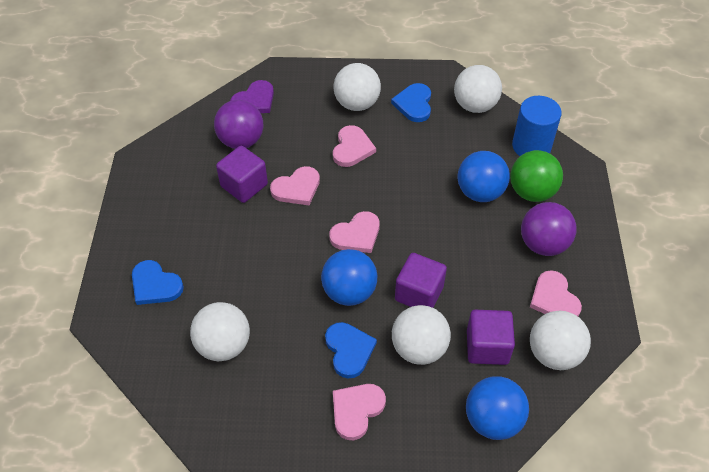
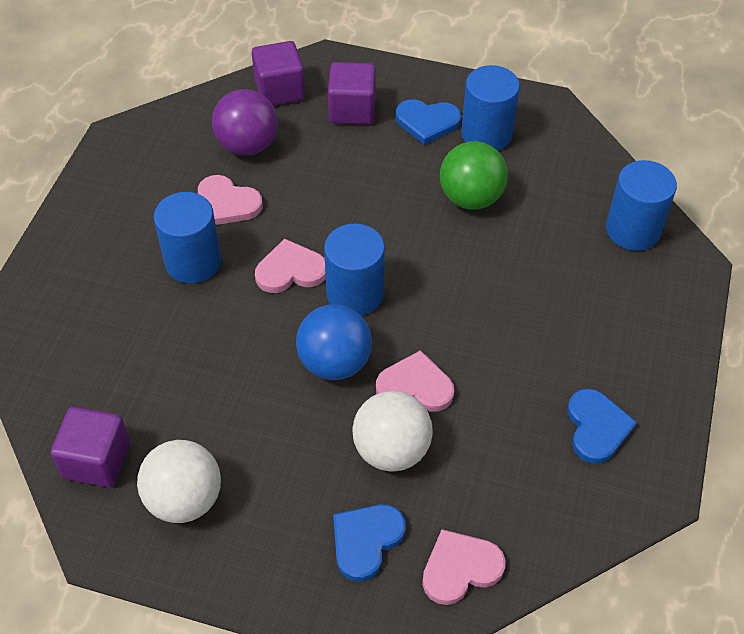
blue ball: [321,249,377,306] [458,151,510,202] [466,376,529,440] = 3 -> [296,304,372,380] = 1
blue cylinder: [512,96,562,156] = 1 -> [154,192,221,283] [324,224,385,316] [461,65,520,151] [606,160,677,251] = 4
pink heart: [270,166,320,205] [329,211,380,253] [333,125,376,167] [333,384,386,440] [530,270,582,316] = 5 -> [198,175,263,225] [255,238,326,293] [376,350,454,412] [422,529,506,605] = 4
purple ball: [214,100,263,149] [521,202,576,256] = 2 -> [212,89,278,156] = 1
purple heart: [230,80,274,113] = 1 -> none = 0
white ball: [190,302,250,361] [334,63,381,111] [392,305,451,365] [454,65,502,113] [530,311,591,370] = 5 -> [137,440,221,523] [352,391,433,472] = 2

